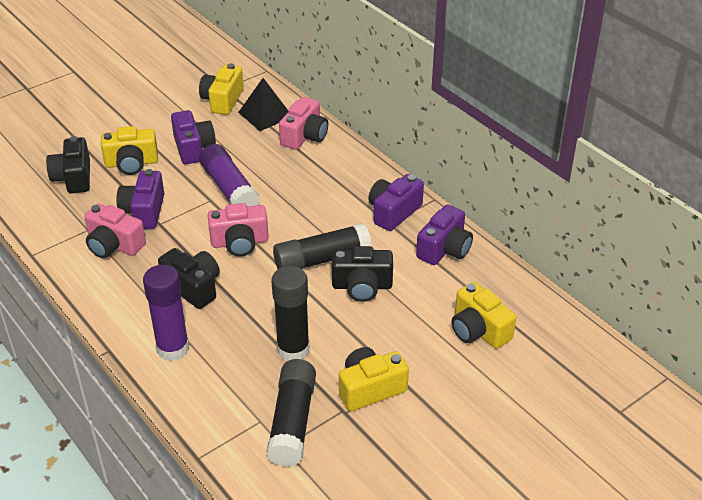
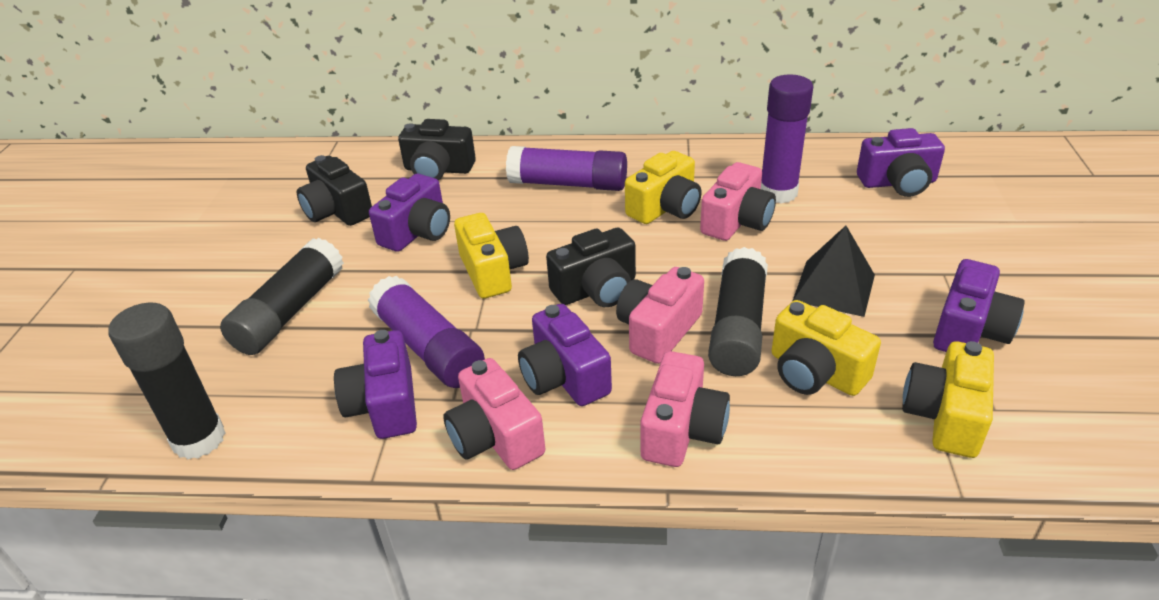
pink camera: [84,204,146,258] [207,203,269,257] [279,97,328,150] = 3 -> [443,358,545,470] [616,267,704,364] [641,351,730,467] [700,162,776,241] = 4
purple camera: [117,169,165,229] [171,110,216,164] [368,174,424,231] [416,204,473,265] = 4 -> [334,330,417,439] [369,174,450,252] [518,304,612,406] [857,128,945,197] [933,259,1025,352] = 5
purple glue stick: [143,265,189,361] [199,144,260,206] = 2 -> [368,276,485,388] [506,146,627,191] [761,74,813,204] = 3

